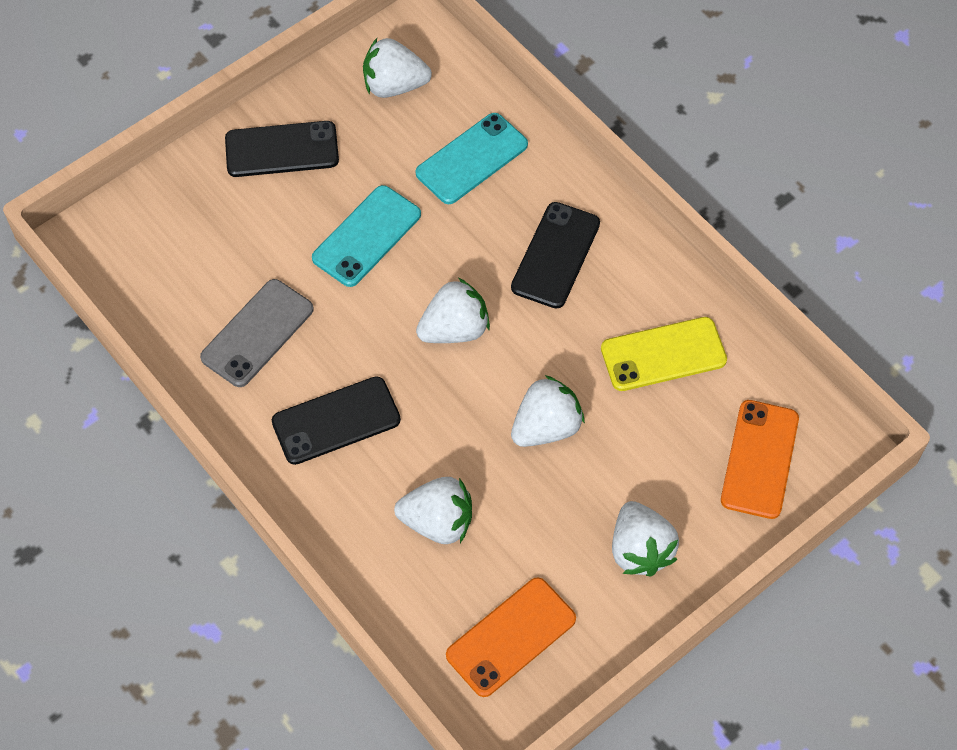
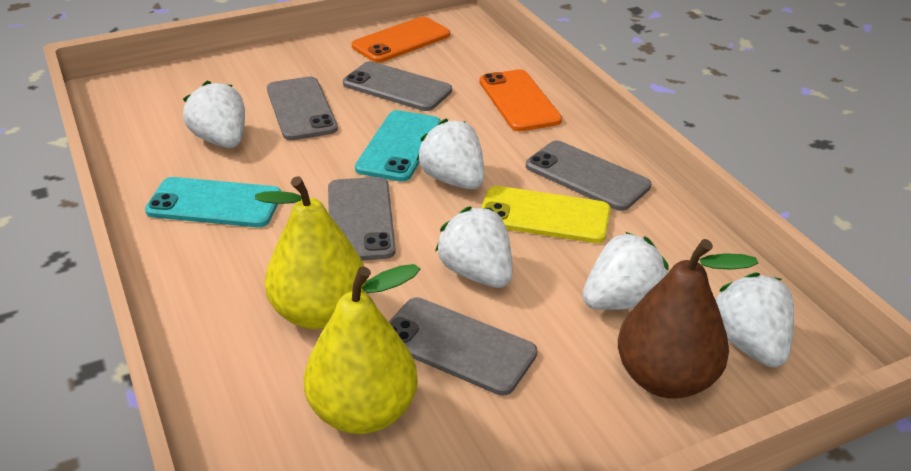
black phone: [225,121,339,177] [272,376,401,465] [511,202,600,309] = 3 -> none = 0
brown pear: none = 0 -> [618,239,758,399] = 1
grey phone: [200,279,314,387] = 1 -> [267,76,338,140] [328,177,396,260] [343,61,452,111] [389,297,538,396] [526,141,651,211] = 5
yellow pear: none = 0 -> [255,176,367,330] [304,264,420,434] = 2

